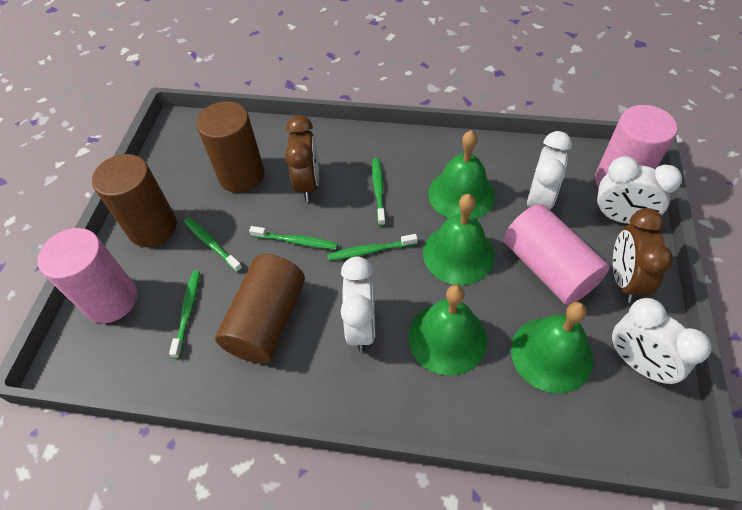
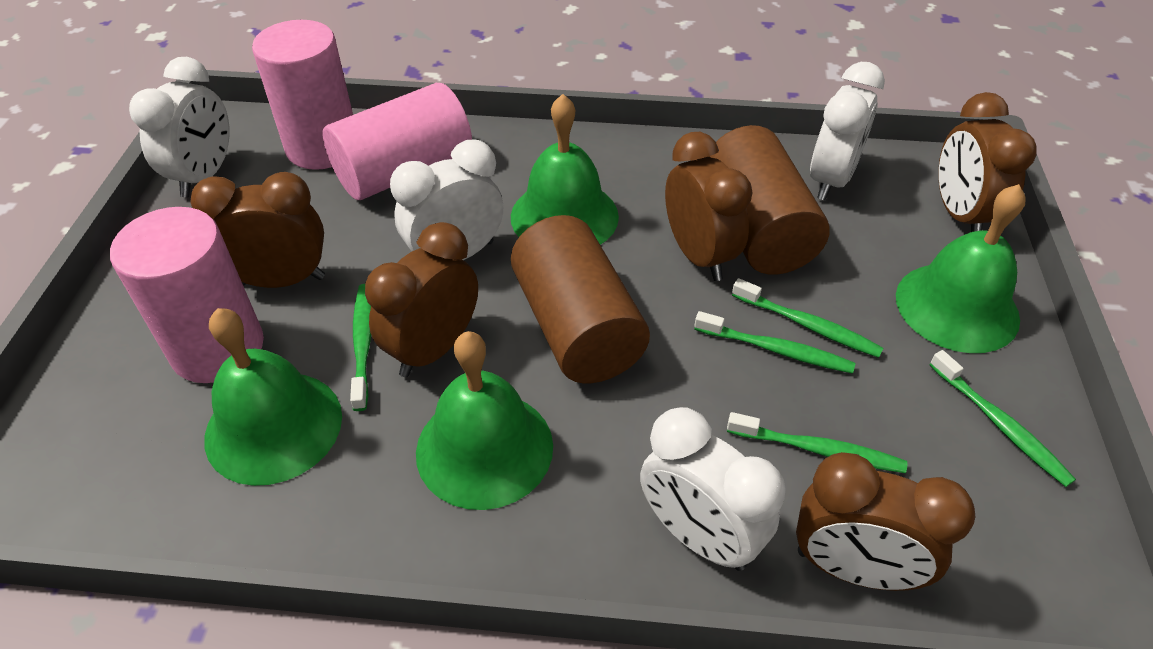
brown clock: [285,115,319,201] [613,208,673,303] = 2 -> [190,172,325,288] [365,222,478,377] [665,132,753,281] [796,452,976,591] [938,92,1037,232] = 5
brown cylinder: [92,154,177,247] [196,101,265,193] [215,254,305,363] = 3 -> [511,215,650,383] [708,125,830,275] = 2

